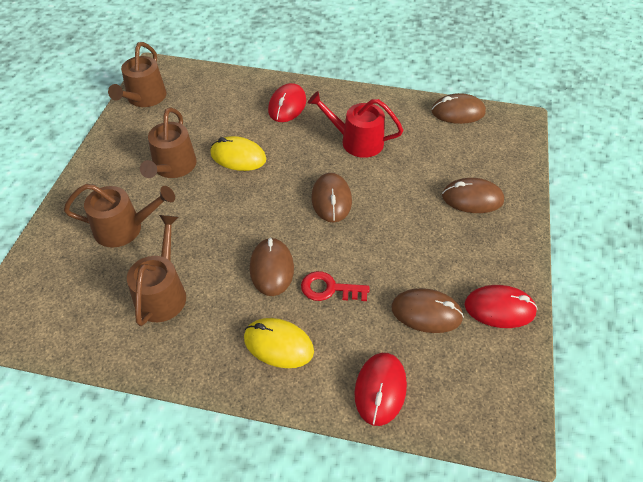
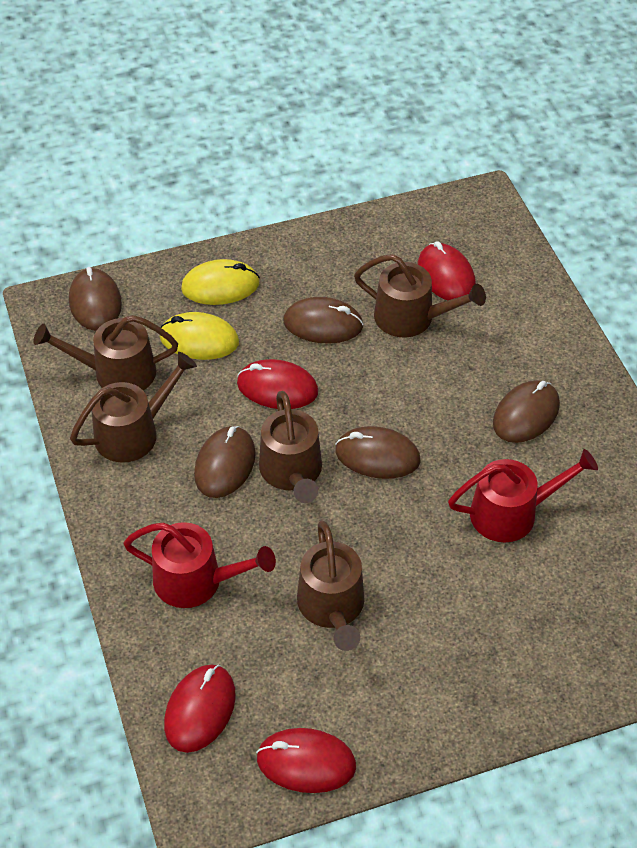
brown watering can: [64,184,175,247] [108,42,167,107] [127,215,186,326] [140,107,197,178] = 4 -> [34,315,178,390] [70,352,197,463] [259,391,322,503] [297,521,365,651] [354,254,486,338] = 5
red key: [301,271,369,301] = 1 -> none = 0
red mouse: [268,83,306,122] [354,353,407,426] [464,285,538,328] = 3 -> [164,664,236,753] [237,359,318,409] [256,728,356,793] [418,241,476,300] = 4
red watering can: [308,91,403,158] = 1 -> [123,522,276,608] [448,449,598,542] = 2

